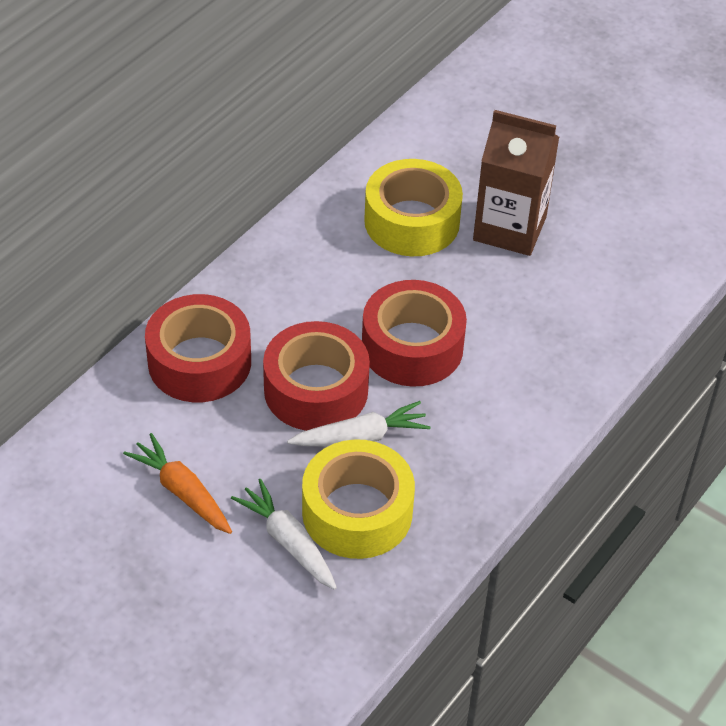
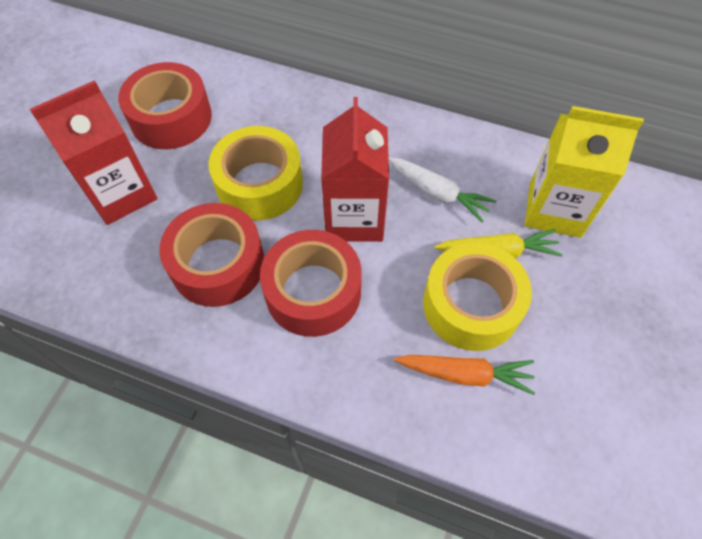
brown carton: [473,110,559,256] = 1 -> none = 0
red carton: none = 0 -> [29,80,158,225] [321,97,389,242] = 2
white carrot: [231,479,337,590] [287,401,430,447] = 2 -> [388,157,496,223] = 1
yellow carrot: none = 0 -> [435,229,563,258] = 1
yellow carton: none = 0 -> [525,106,644,238] = 1

